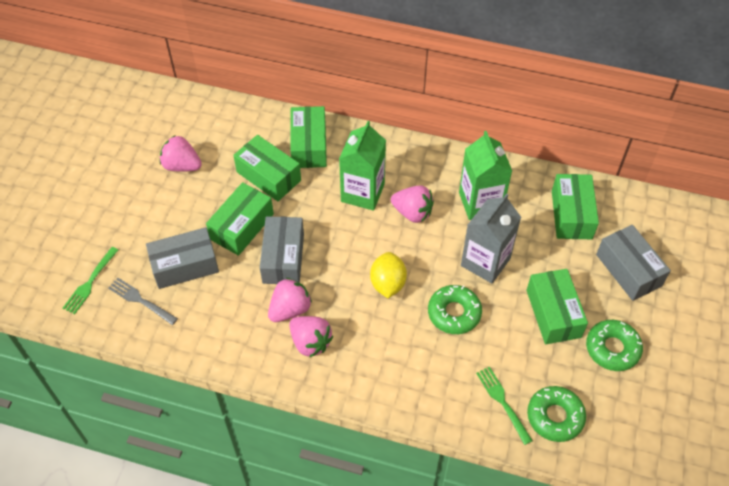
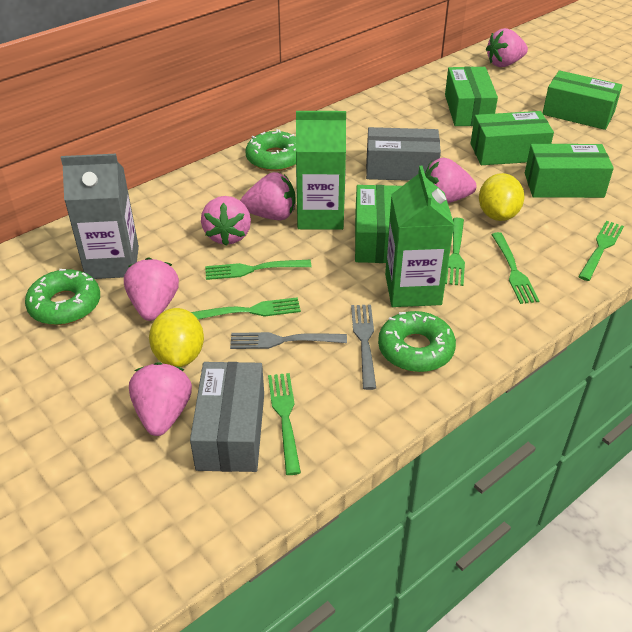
green fork: [63,247,118,314] [476,367,533,445] = 2 -> [191,297,301,319] [205,260,312,280] [268,373,301,475] [445,218,465,286] [491,232,539,304] [578,221,624,281] = 6
grey box: [146,227,219,289] [260,216,304,284] [596,225,671,301] = 3 -> [190,362,264,472] [366,127,441,181] = 2
grey fork: [108,278,178,325] = 1 -> [230,332,347,349] [351,305,376,390] = 2
pink strawberry: [160,135,202,172] [268,278,312,322] [289,316,333,357] [391,185,434,223] = 4 -> [124,257,179,321] [129,362,192,436] [201,196,251,246] [240,172,296,220] [425,158,477,203] [486,28,528,67] = 6
yellow lemon: [370,252,407,298] = 1 -> [149,308,204,367] [479,173,524,221] = 2

